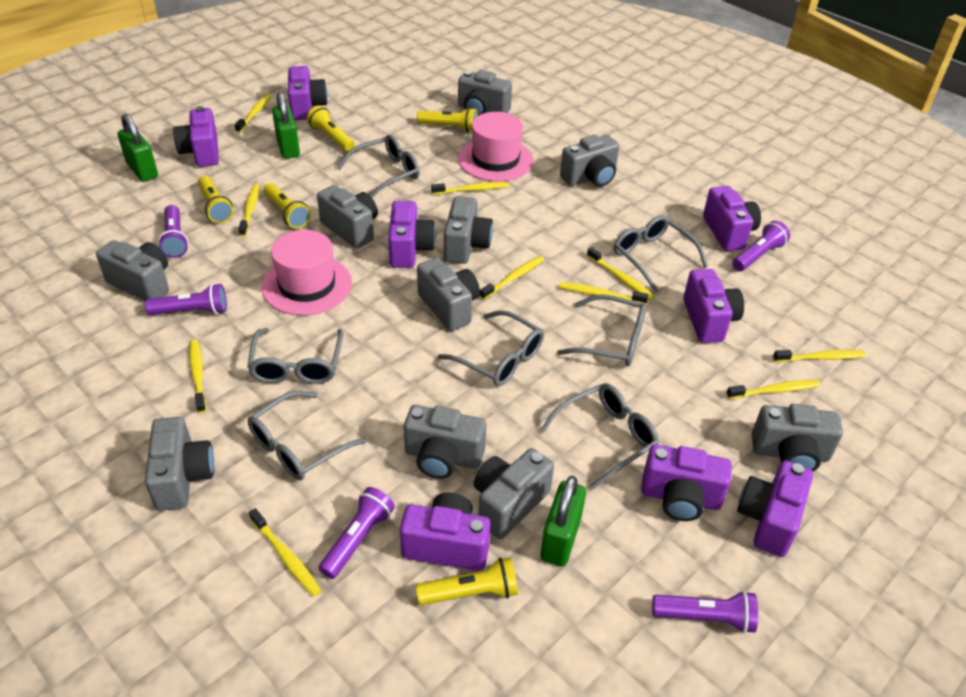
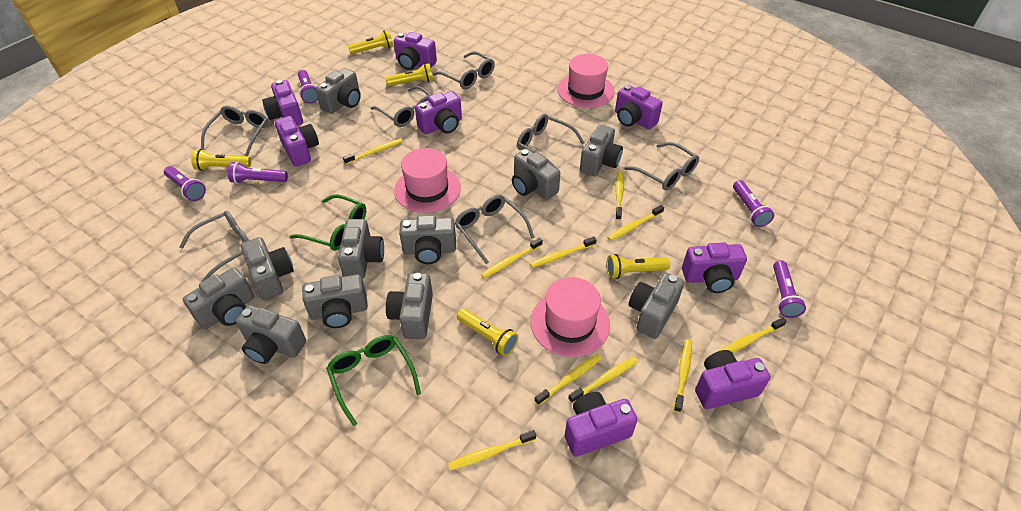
green glasses: none = 0 -> [290,194,366,251] [326,335,421,426] = 2
green padlock: [118,114,158,182] [272,92,300,159] [540,476,586,567] = 3 -> none = 0
grey camera: [96,240,169,301] [145,417,214,511] [317,185,378,248] [404,405,486,479] [417,258,480,331] [444,196,493,264] [458,70,512,116] [474,448,554,539] [560,135,619,187] [752,404,843,472] = 10 -> [183,267,254,329] [236,305,306,364] [241,237,294,300] [302,274,368,328] [315,68,361,114] [338,219,384,279] [386,273,433,339] [399,215,456,264] [512,148,560,200] [580,124,623,176] [629,273,684,339] = 11
pink hat: [262,230,352,315] [458,112,534,182] = 2 -> [394,148,461,213] [531,277,610,357] [557,54,615,108] = 3

